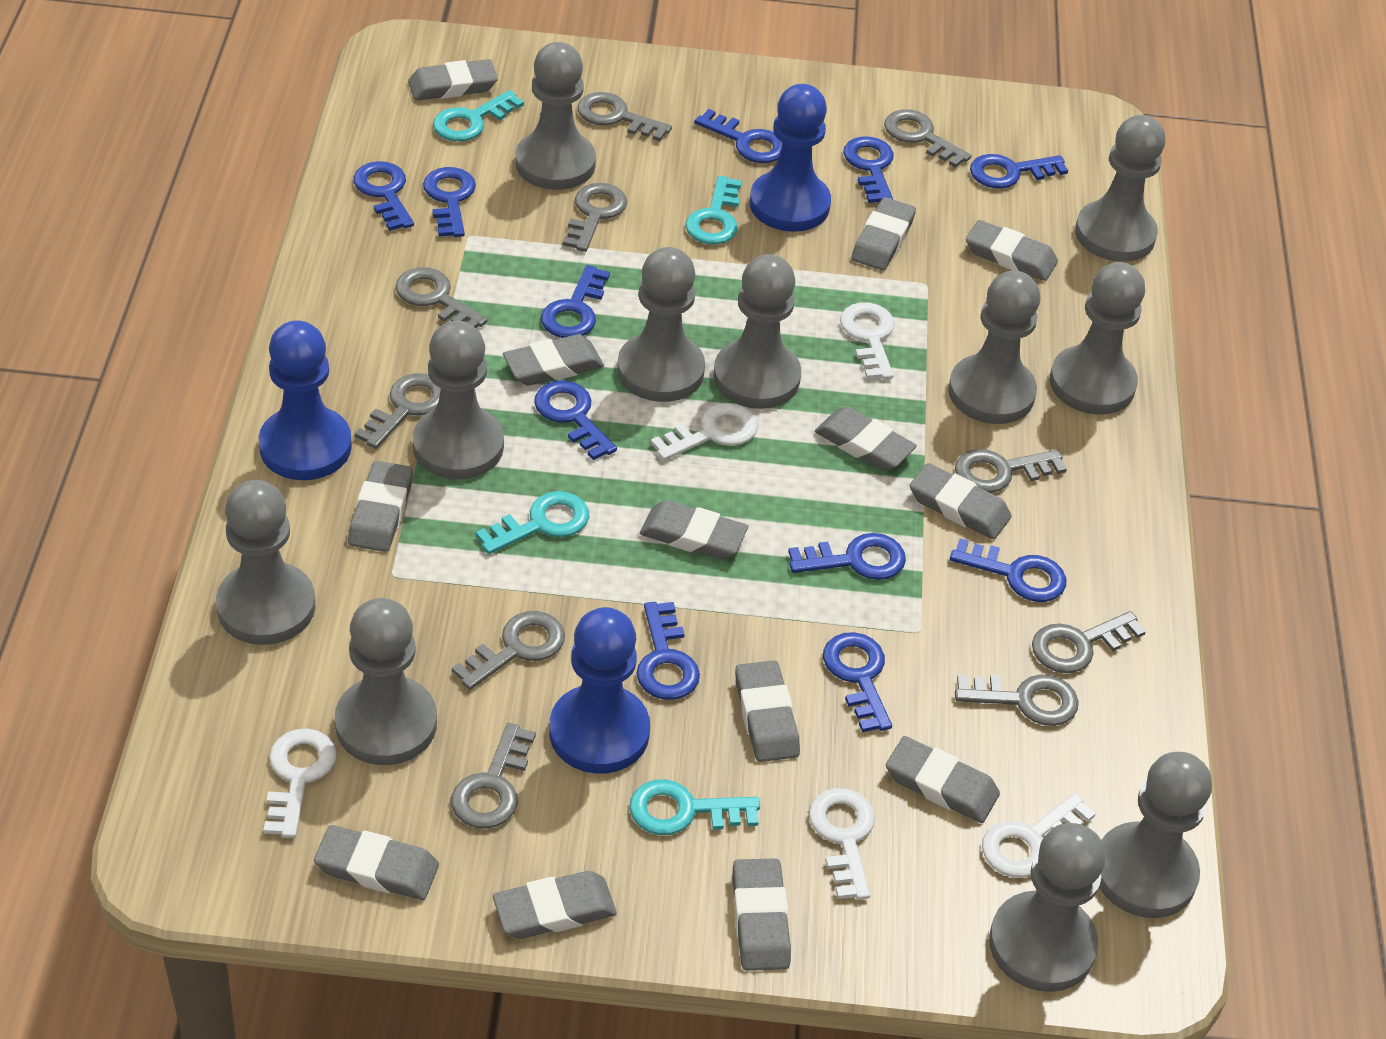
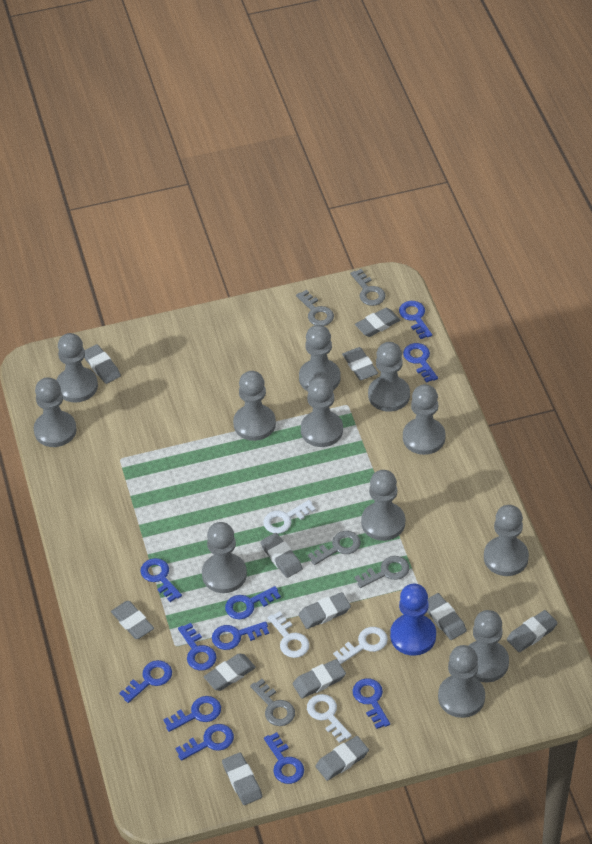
blue pawn: [259,320,352,480] [549,607,650,774] [750,84,831,232] = 3 -> [390,584,436,656] = 1
grey eraser: [314,825,439,900] [348,461,413,552] [408,59,498,101] [493,871,617,939] [503,334,604,386] [640,500,748,560] [733,858,791,971] [735,660,800,762] [815,406,917,471] [851,197,916,270] [886,736,1000,823] [910,463,1012,539] [966,220,1058,281] = 13 -> [84,344,121,384] [111,601,154,639] [204,653,256,691] [222,752,262,805] [260,533,303,578] [293,659,346,698] [299,592,351,629] [316,736,369,781] [342,347,378,381] [355,308,400,337] [427,593,467,640] [507,610,558,652] = 12
grey key: [355,373,441,449] [395,267,488,328] [451,723,536,829] [452,611,565,690] [563,183,627,252] [577,92,672,141] [884,109,972,168] [955,449,1067,493] [955,674,1079,726] [1032,611,1146,673] = 10 -> [250,679,295,726] [296,290,334,326] [308,531,361,565] [350,269,386,306] [355,556,409,588] = 5
grey pawn: [216,480,316,645] [335,598,437,765] [413,321,504,479] [516,42,596,190] [617,247,705,402] [713,254,801,409] [948,271,1040,424] [989,823,1106,992] [1050,262,1145,415] [1075,115,1165,262] [1099,752,1212,918] = 11 -> [34,377,77,447] [56,333,98,402] [202,522,247,593] [233,371,276,441] [299,325,341,391] [301,377,343,447] [361,470,405,541] [368,342,410,412] [403,384,446,455] [438,645,485,718] [469,610,509,682] [484,505,529,576] = 12
turquoise key: [433,90,524,141] [476,491,589,554] [629,779,760,835] [685,175,742,244] = 4 -> none = 0
white key: [264,728,337,838] [651,403,758,461] [809,788,875,900] [840,302,895,379] [982,793,1096,878] = 5 -> [263,500,316,534] [268,611,309,658] [307,694,352,743] [333,627,388,664] = 4

